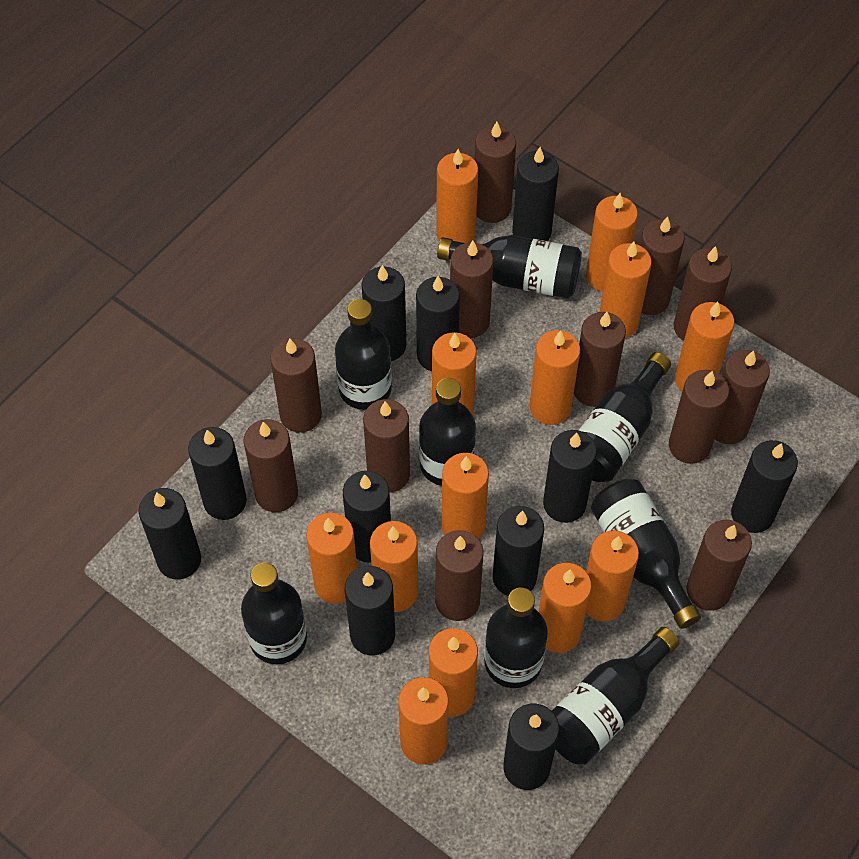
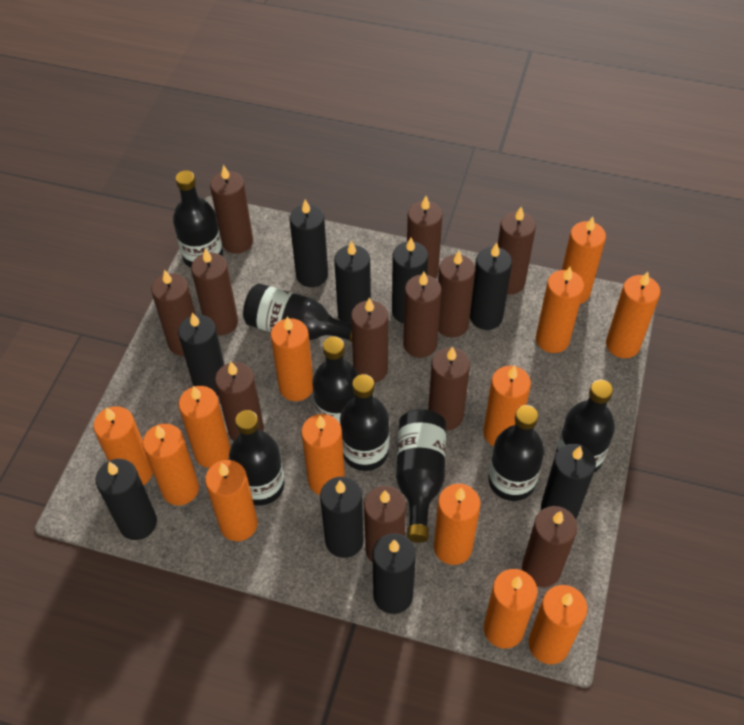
black candle: [138,488,201,579] [188,427,247,520] [343,471,391,563] [345,566,395,655] [362,265,406,361] [416,276,460,372] [493,506,544,596] [503,704,559,790] [512,147,559,241] [543,430,597,523] [731,440,798,533] = 11 -> [96,459,157,540] [178,313,225,396] [289,199,328,287] [320,477,364,558] [334,241,371,324] [372,534,416,614] [392,238,428,324] [470,243,512,330] [541,444,596,519] = 9

